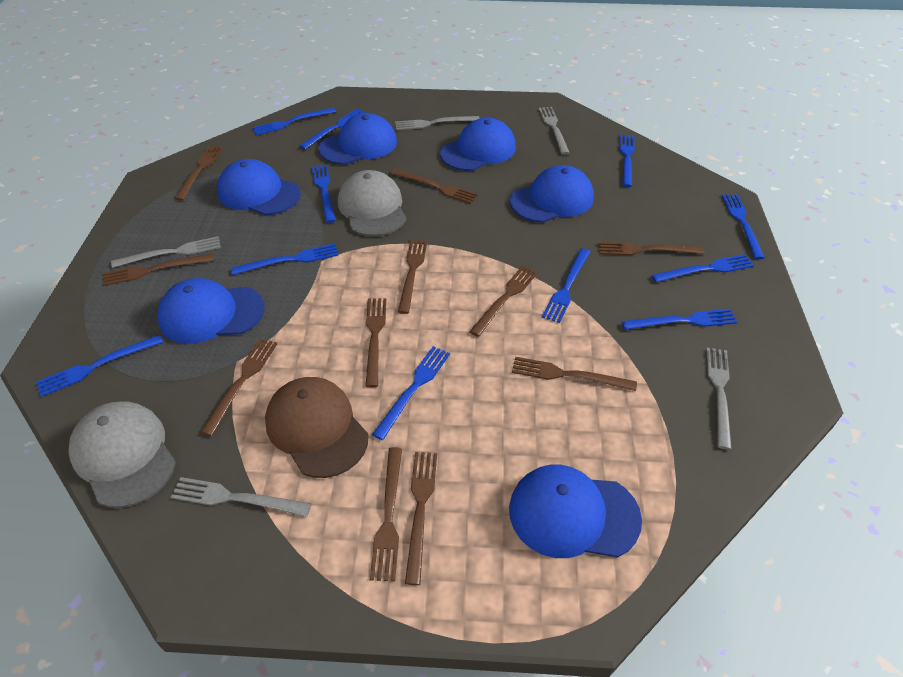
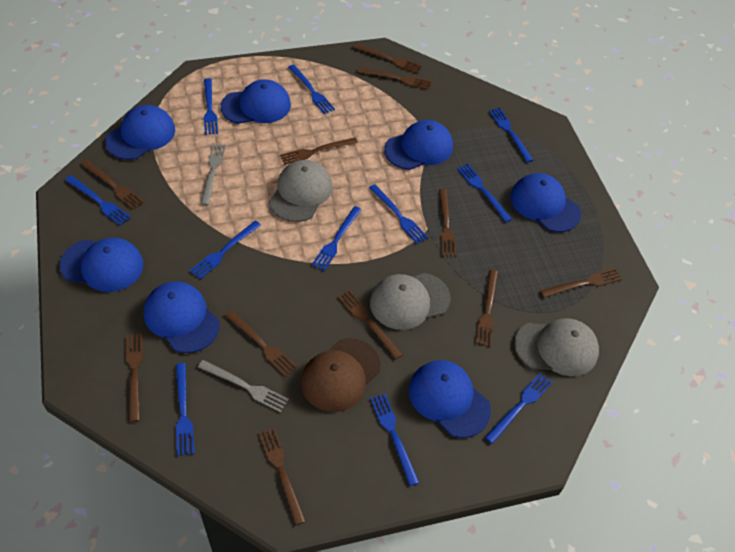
blue cap: [157,278,265,344] [217,159,301,215] [319,113,397,165] [440,118,516,171] [509,465,642,558] [510,165,594,223] = 6 -> [60,238,144,292] [105,105,175,160] [143,281,220,353] [221,79,291,124] [384,120,453,170] [409,360,491,438] [511,173,581,232] = 7
grey cap: [68,402,176,508] [338,170,406,236] = 2 -> [269,160,332,222] [370,273,450,330] [514,318,599,377] = 3
grey fork: [111,236,221,268] [171,477,312,517] [395,116,480,130] [539,107,570,155] [706,348,732,450] = 5 -> [198,360,289,413] [201,143,226,205] = 2

